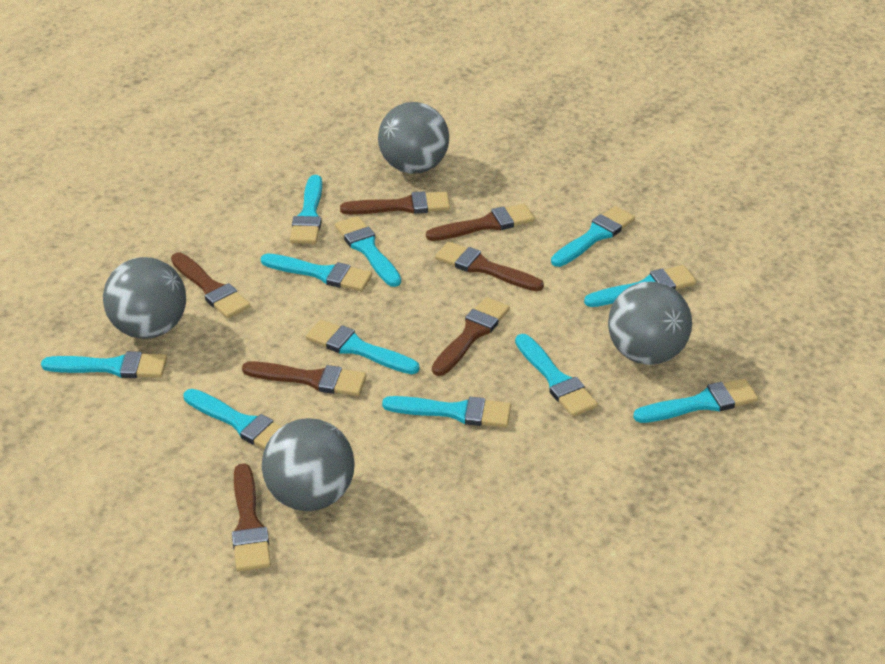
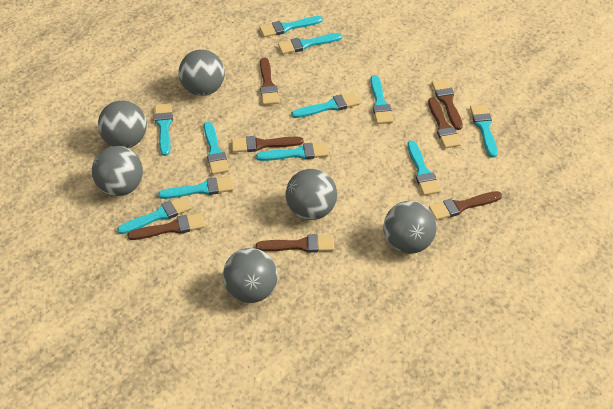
grey ball: [103,257,186,339] [262,418,355,511] [378,102,449,174] [608,282,692,365] = 4 -> [92,146,143,196] [98,100,147,148] [179,49,225,96] [223,248,278,303] [286,169,337,220] [383,201,437,254] = 6

